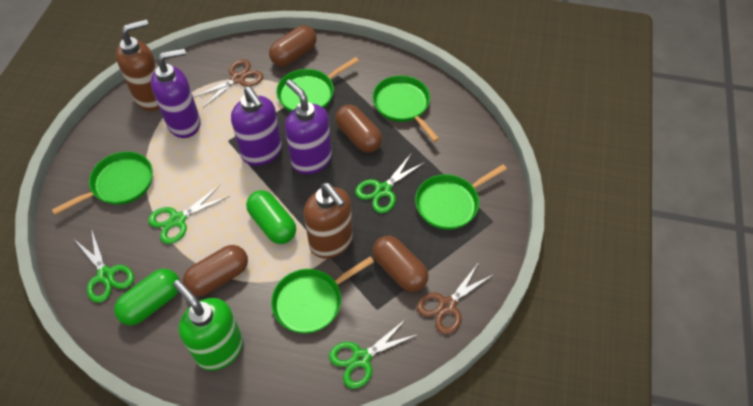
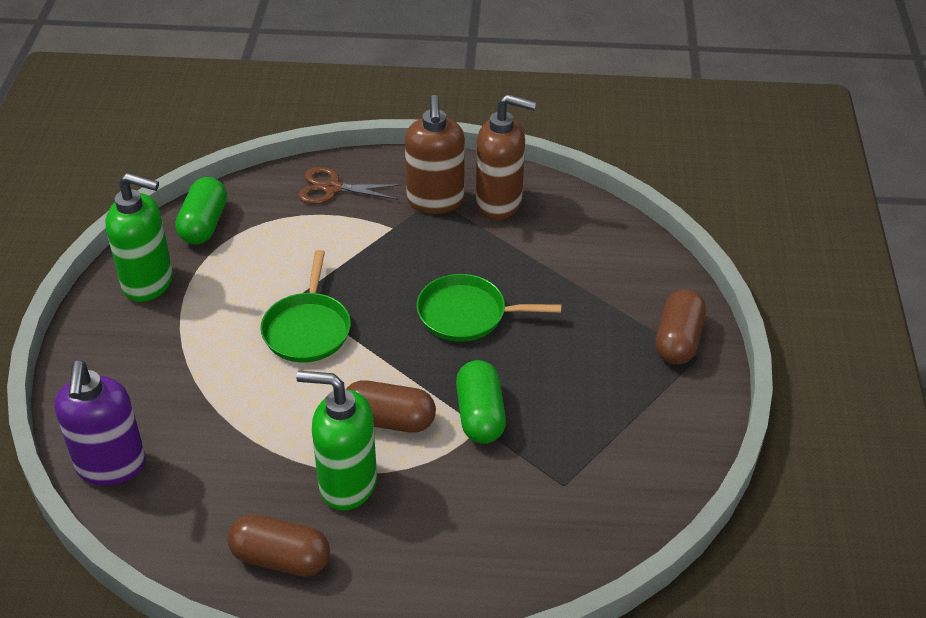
brown capsule: [183,245,248,296] [269,25,317,67] [335,104,382,153] [373,236,428,292] = 4 -> [228,514,330,577] [346,380,436,433] [655,289,706,365] = 3
brown scissors: [193,59,263,108] [417,262,494,334] = 2 -> [298,167,402,204] = 1
green pan: [52,151,153,215] [271,257,374,333] [276,57,359,112] [372,75,439,142] [415,164,507,230] = 5 -> [260,250,351,363] [417,274,561,342] = 2
green scissors: [74,228,134,303] [148,185,230,244] [329,318,419,389] [355,154,425,213] = 4 -> none = 0
green soap dispenser: [173,280,243,371] = 1 -> [105,173,173,302] [296,371,377,511] = 2
purple soap dispenser: [151,48,201,138] [231,86,282,166] [285,79,332,174] = 3 -> [54,360,146,486] = 1

